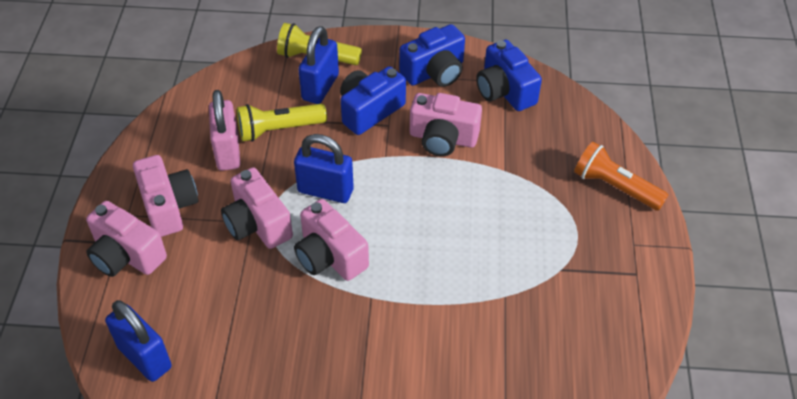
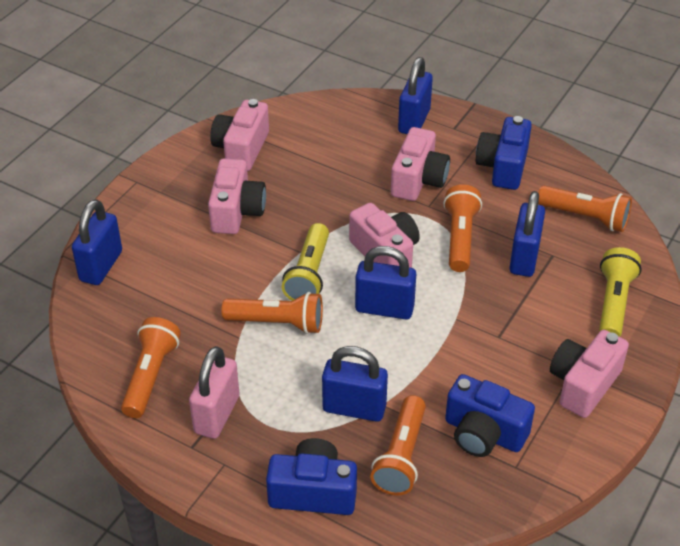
blue padlock: [105,300,172,382] [294,134,354,203] [298,26,339,104] = 3 -> [72,199,122,285] [322,346,388,422] [355,246,416,319] [398,57,433,134] [510,191,545,277] = 5
orange flashlight: [574,142,668,211] = 1 -> [121,317,181,418] [222,292,323,334] [370,395,426,495] [443,185,482,272] [538,185,632,232] = 5

